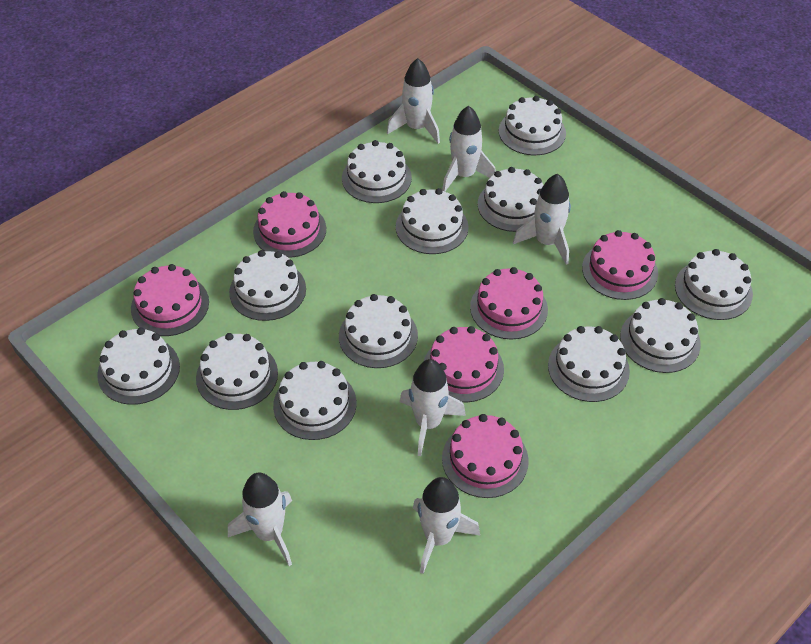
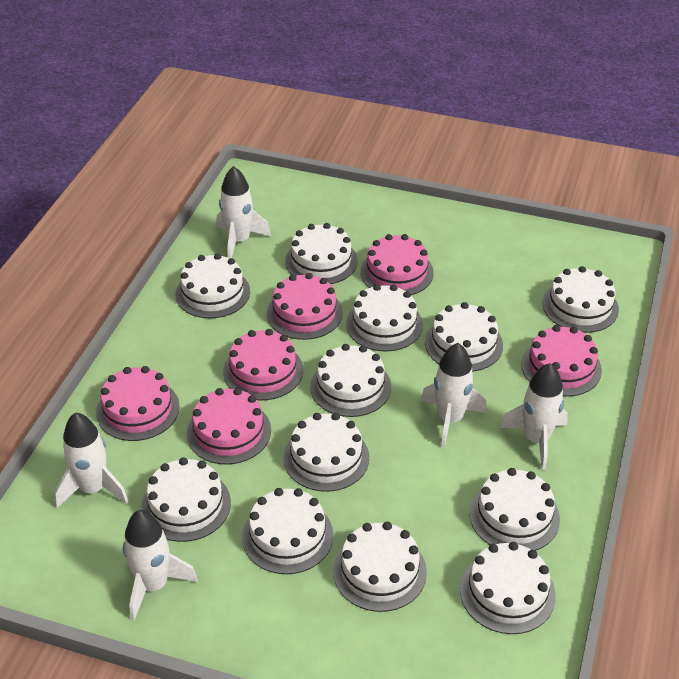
white rocket: [228,473,292,566] [387,58,440,144] [400,359,466,456] [413,477,480,574] [442,106,496,191] [513,174,571,265] = 6 -> [54,412,129,508] [123,510,198,621] [216,166,271,258] [421,343,487,448] [500,363,568,470] = 5

